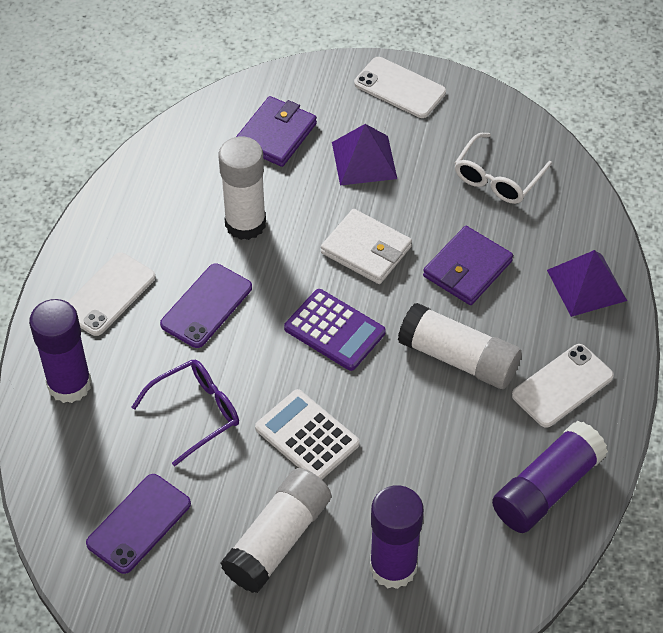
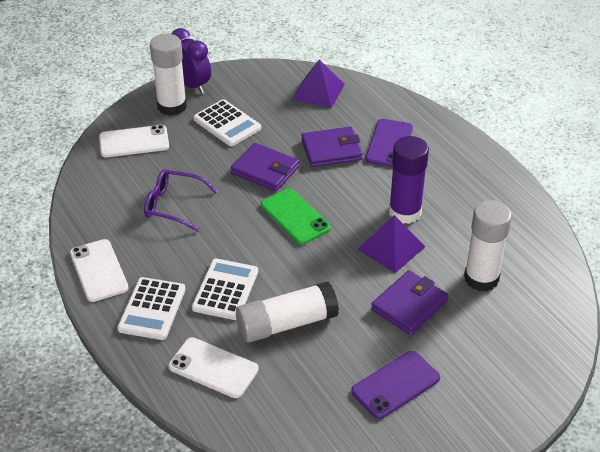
green phone: none = 0 -> [261,189,331,245] = 1
purple calculator: [284,289,386,371] = 1 -> none = 0
purple clock: none = 0 -> [172,28,211,94] = 1
purple glue stick: [29,299,92,403] [370,485,424,589] [492,421,608,533] = 3 -> [389,136,429,224] = 1
purple wallet: [236,96,317,167] [423,226,513,305] = 2 -> [231,143,299,191] [301,126,363,167] [371,270,448,335] = 3
white calculator: [255,389,360,480] = 1 -> [117,277,186,340] [192,259,258,320] [193,99,261,146] = 3
white glasses: [455,133,552,204] = 1 -> none = 0
white wallet: [321,209,412,284] = 1 -> none = 0

